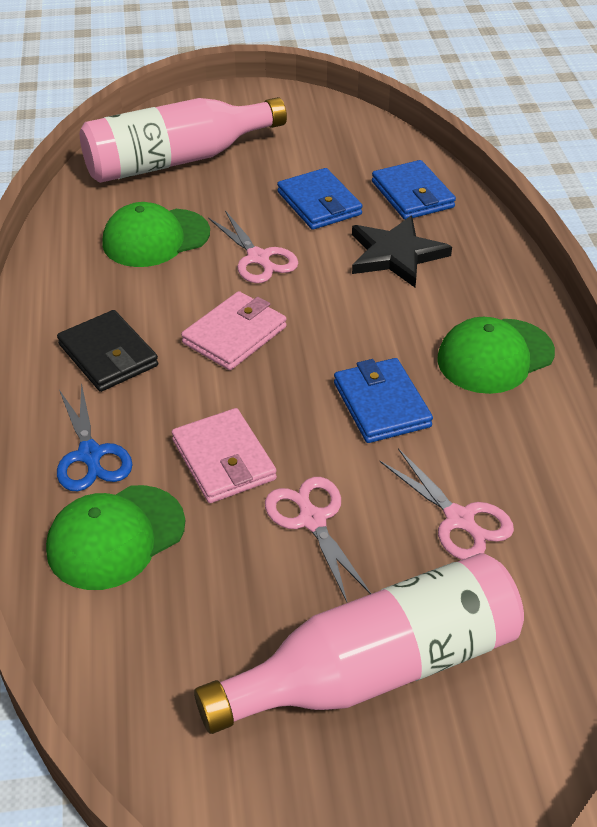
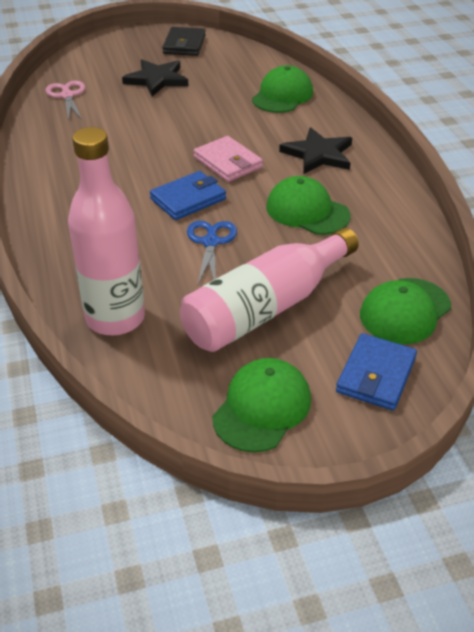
black star: [352,215,452,287] = 1 -> [122,60,188,96] [279,127,352,174] = 2
blue wallet: [277,168,362,230] [334,358,433,443] [372,160,456,220] = 3 -> [150,171,226,220] [336,333,417,411] = 2
green cap: [46,485,185,590] [102,202,210,267] [437,317,555,394] = 3 -> [212,358,311,452] [252,65,313,113] [266,176,351,235] [360,278,451,344] = 4
pink scissors: [208,210,298,283] [265,477,371,602] [379,448,514,560] = 3 -> [46,81,85,122] = 1
pink wallet: [172,408,277,503] [181,291,287,370] = 2 -> [194,136,263,182] = 1

